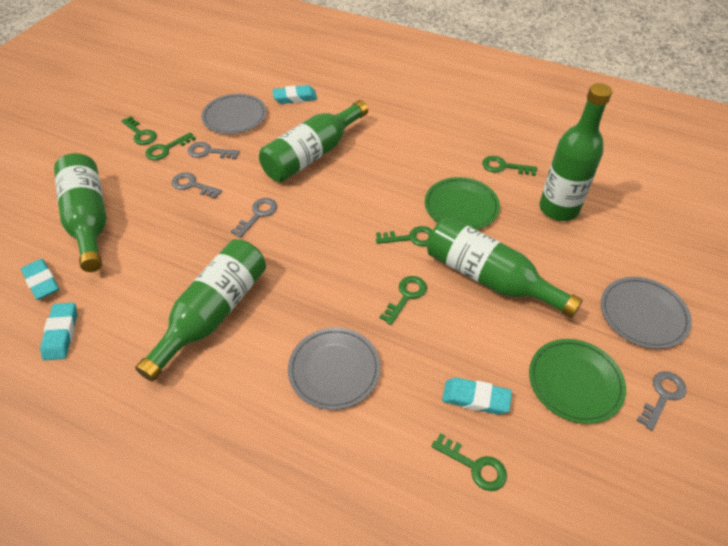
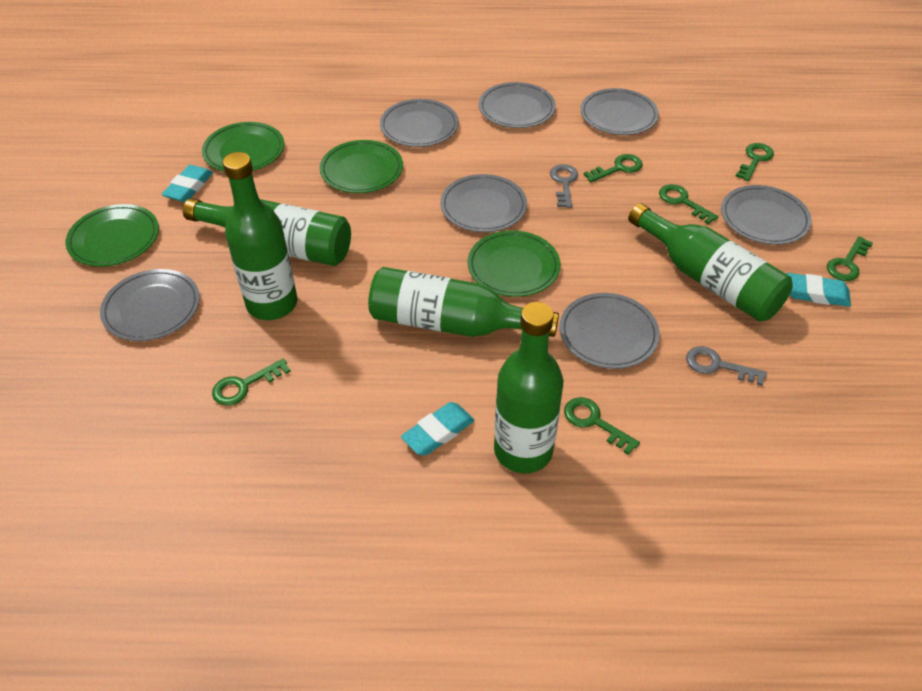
green plate: [425,177,500,230] [529,339,626,424] = 2 -> [65,204,159,267] [202,122,284,172] [320,140,403,193] [467,230,560,297] = 4
grey key: [172,172,222,199] [188,142,240,159] [231,198,277,238] [637,371,686,431] = 4 -> [550,164,578,208] [686,346,767,386] = 2
grey plate: [201,94,267,134] [288,328,381,410] [601,277,692,349] = 3 -> [100,269,200,341] [380,99,459,147] [440,174,527,232] [479,82,556,128] [559,293,660,369] [580,88,659,135] [721,185,812,245] = 7
turquoise eraser: [21,259,59,300] [40,302,77,360] [272,85,317,104] [442,377,512,415] = 4 -> [162,165,213,202] [401,402,475,455] [786,273,851,307] = 3

